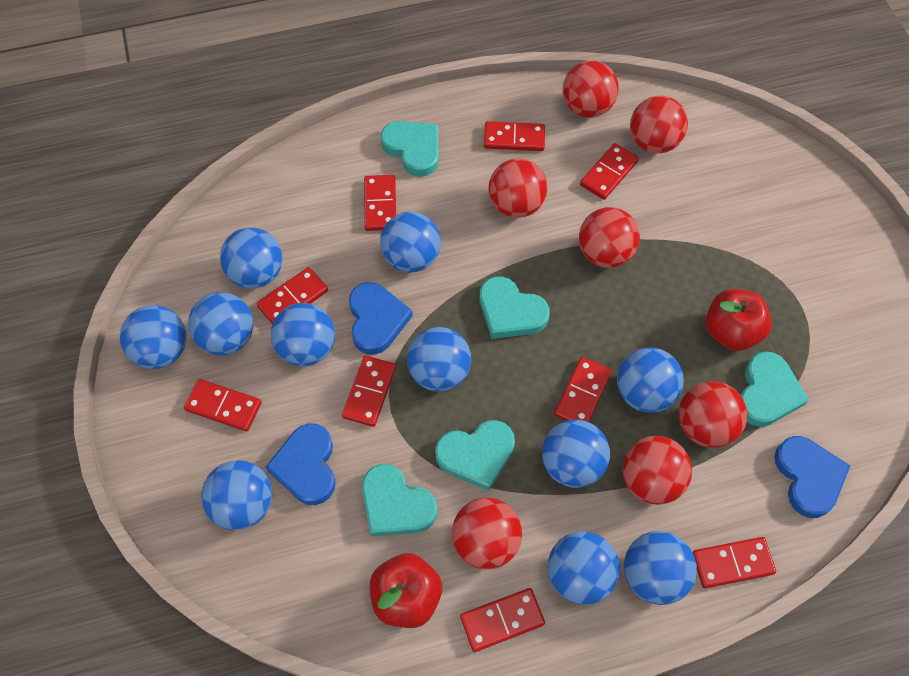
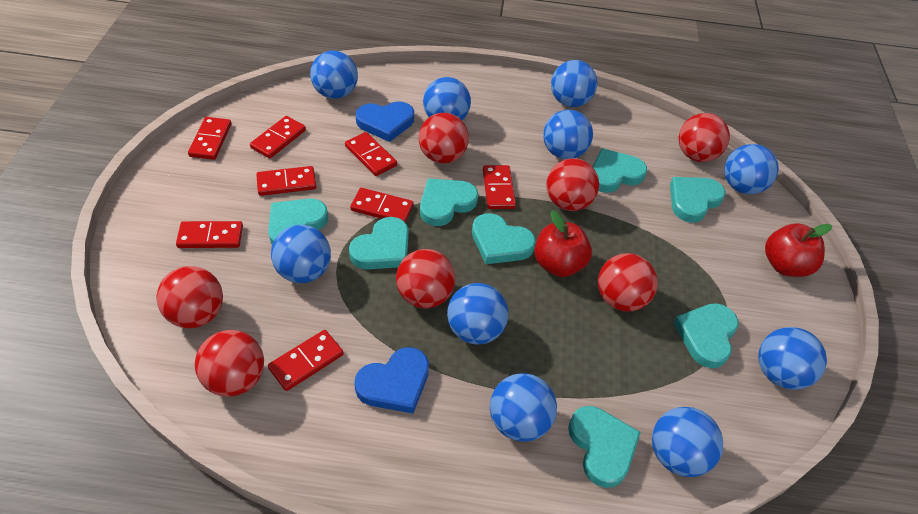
blue ball: [120,305,187,369] [188,292,253,355] [201,460,272,530] [220,227,283,289] [271,303,335,367] [380,212,441,273] [407,327,471,392] [542,420,610,488] [548,531,620,605] [617,348,684,413] [624,531,697,605] = 11 -> [271,225,331,283] [310,51,358,99] [423,77,471,120] [447,283,508,344] [490,373,557,442] [543,110,593,159] [551,60,597,107] [652,407,723,477] [724,144,779,194] [758,327,827,390] = 10
blue heart: [266,423,336,505] [349,282,413,355] [774,436,850,518] = 3 -> [354,347,429,414] [356,101,414,142] = 2
red domino: [184,379,262,431] [257,267,328,324] [342,356,396,427] [364,175,396,231] [460,588,545,652] [484,121,545,151] [554,357,612,422] [580,143,639,200] [692,537,776,588] = 9 -> [176,221,243,248] [188,117,231,160] [250,116,306,159] [256,166,316,196] [268,330,344,391] [345,132,397,176] [350,188,414,223] [483,165,516,209] = 8
turquoise heart: [362,464,437,536] [381,121,439,177] [435,420,515,491] [480,276,550,339] [740,351,809,427] = 5 -> [268,198,328,244] [349,217,409,269] [420,178,478,226] [472,213,536,264] [568,406,641,488] [592,148,647,193] [670,177,725,223] [673,303,738,368] = 8

